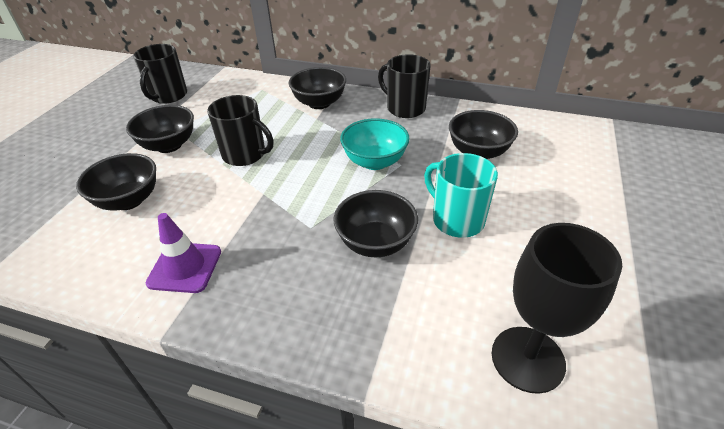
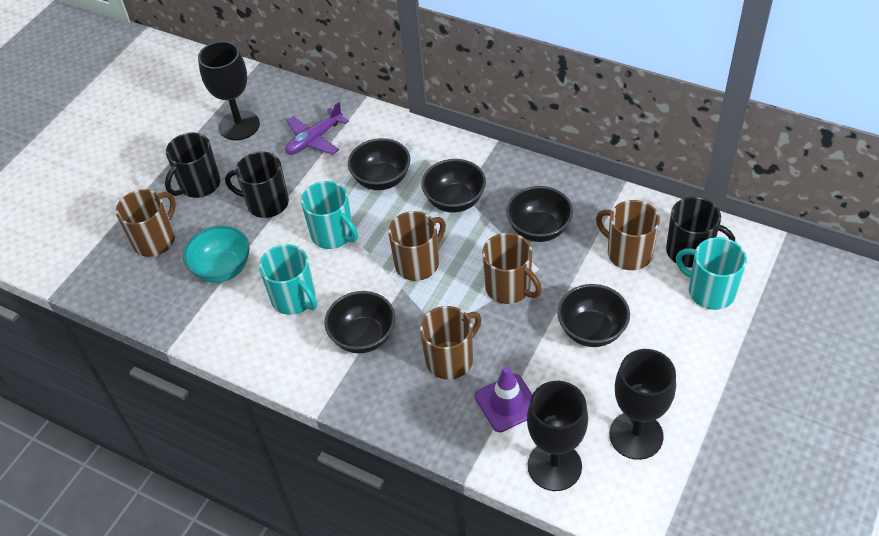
black goblet: [492,223,622,394] = 1 -> [198,41,260,140] [527,381,588,491] [609,349,676,460] = 3
brown mug: none = 0 -> [116,189,176,257] [388,211,446,281] [420,306,482,380] [482,233,542,304] [596,200,660,270] = 5
purple plane: none = 0 -> [285,102,349,155] = 1
turquoise mug: [424,153,498,238] = 1 -> [259,244,317,315] [301,181,358,249] [676,237,747,310] = 3

